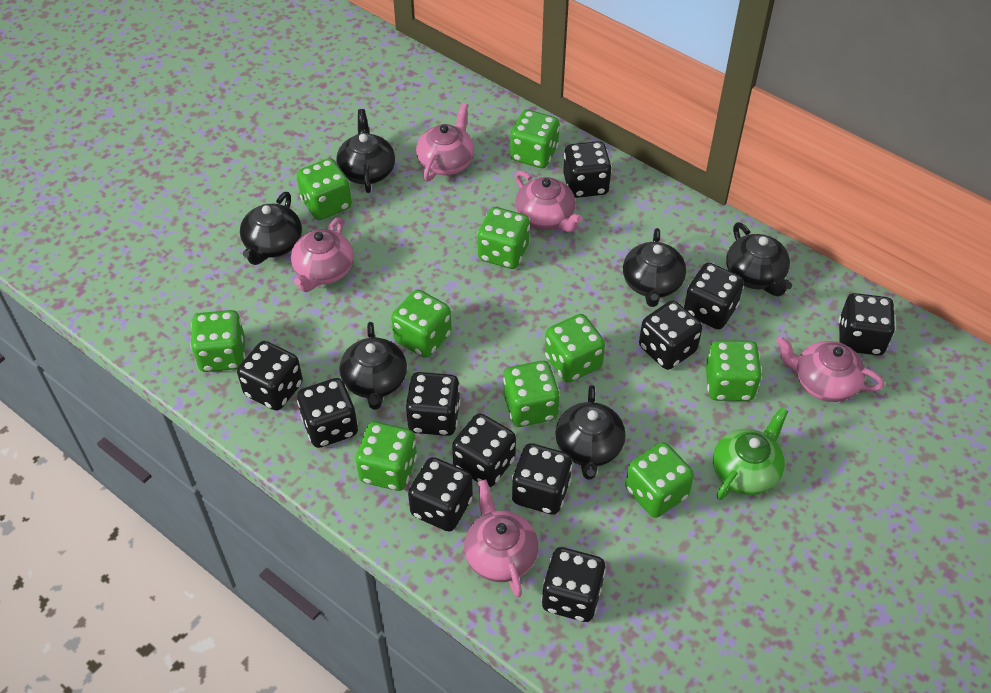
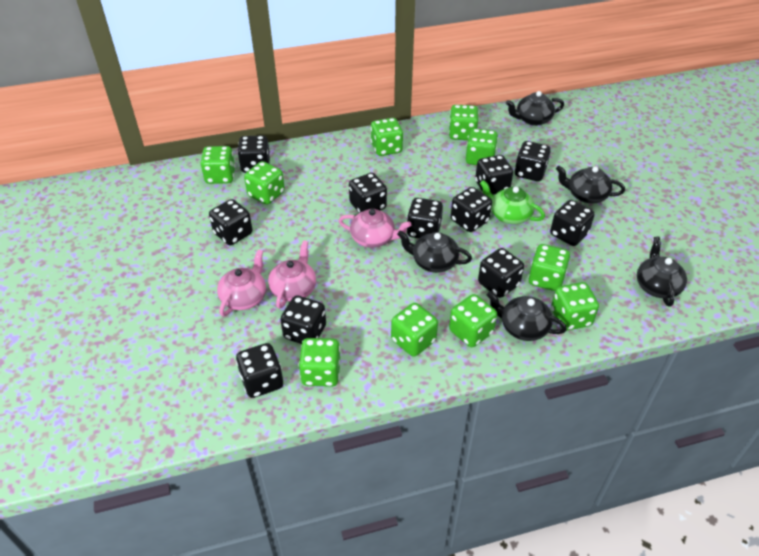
black teapot: [240,192,302,265] [336,109,395,193] [340,322,407,410] [555,385,625,480] [623,228,686,307] [726,222,792,297] = 6 -> [397,230,472,273] [487,291,567,341] [506,91,564,126] [556,166,625,203] [637,237,687,307] = 5
pink teapot: [291,217,354,292] [416,103,474,181] [464,479,538,597] [515,171,583,232] [776,337,885,402] = 5 -> [217,249,266,316] [268,240,316,309] [339,209,411,248] = 3

